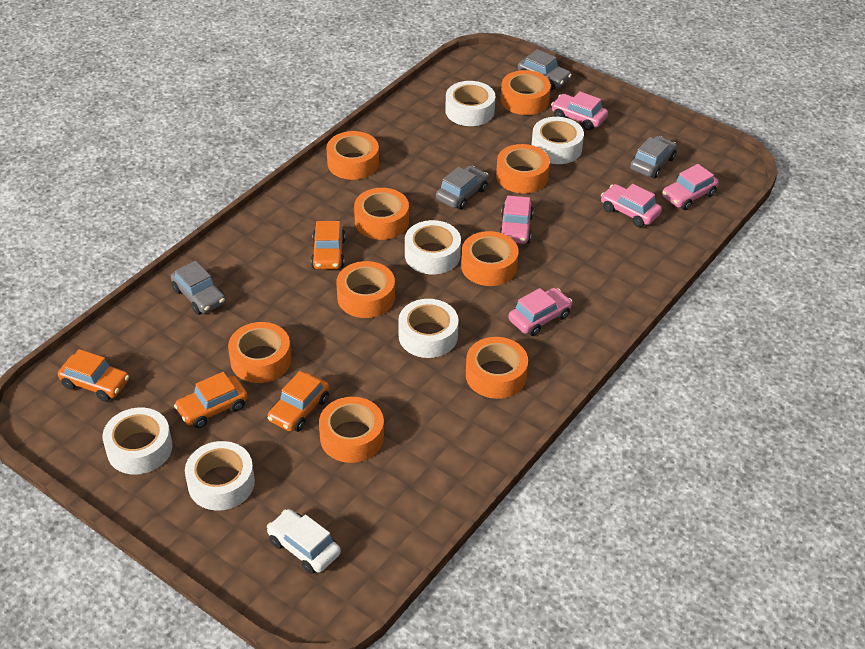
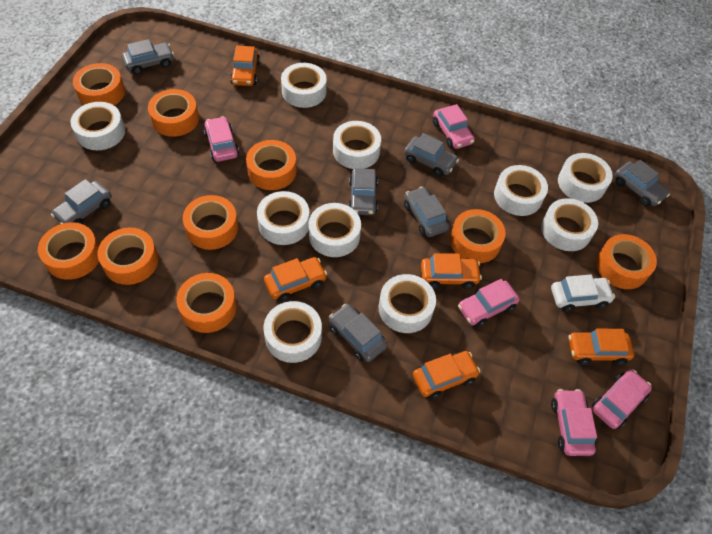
grey car: [171,261,226,315] [436,166,488,210] [518,49,572,90] [630,136,677,178] = 4 -> [51,179,112,224] [122,39,174,75] [329,304,387,362] [348,168,378,215] [404,133,459,177] [404,187,449,237] [615,160,670,207] = 7
orange car: [58,349,129,402] [174,372,248,428] [268,371,329,432] [311,221,345,269] = 4 -> [230,46,260,86] [264,257,327,302] [413,351,480,399] [421,253,482,289] [569,328,634,365] = 5
white tape: [103,408,172,475] [185,441,255,510] [398,299,459,358] [405,220,461,274] [445,81,495,126] [532,117,584,164] = 6 -> [70,102,125,150] [257,191,310,245] [264,301,322,363] [281,63,327,108] [309,203,361,257] [333,121,381,169] [379,274,436,333] [494,165,548,216] [541,198,598,251] [558,153,613,203] = 10

